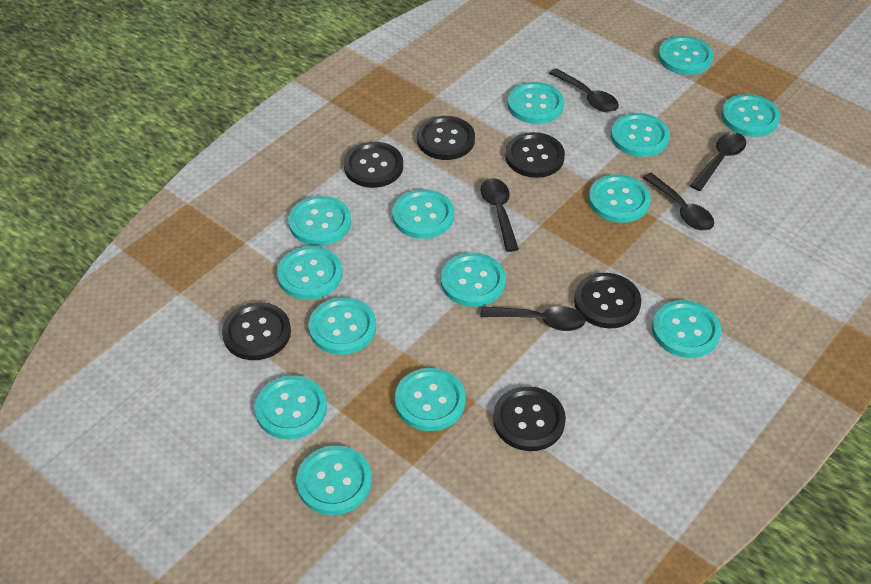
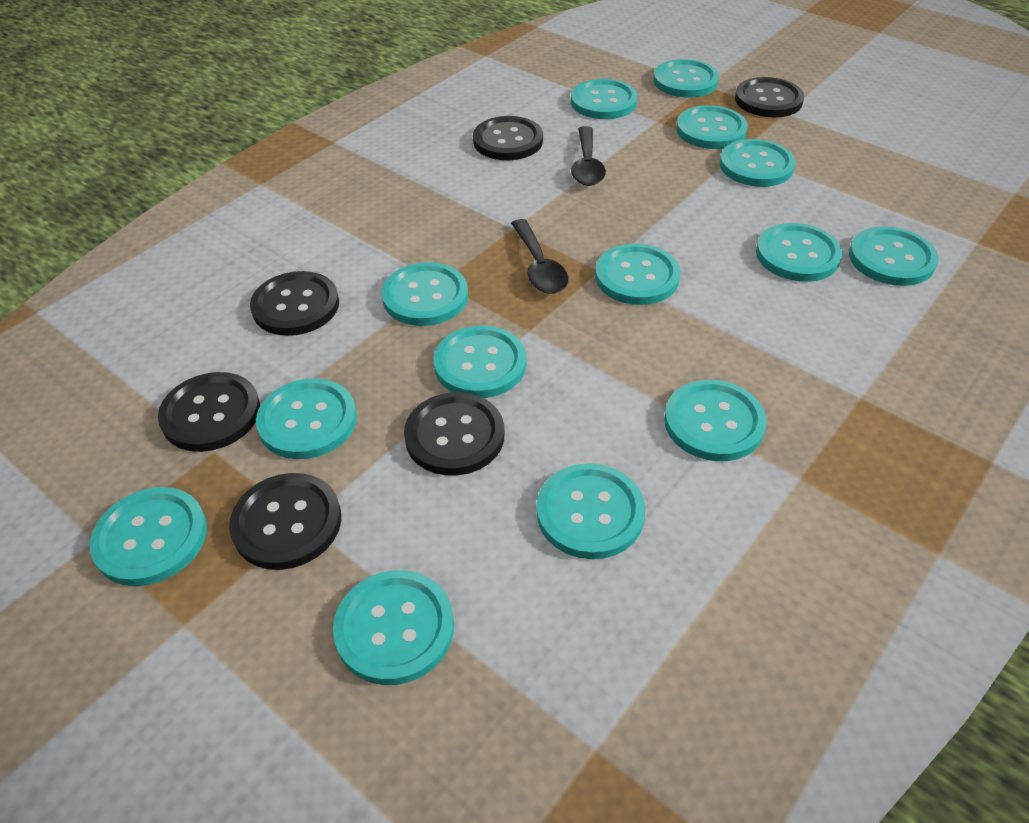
black spoon: [480,306,585,331] [481,178,519,252] [549,68,619,112] [643,173,714,231] [690,132,746,191] = 5 -> [511,219,568,294] [571,126,606,186] = 2

